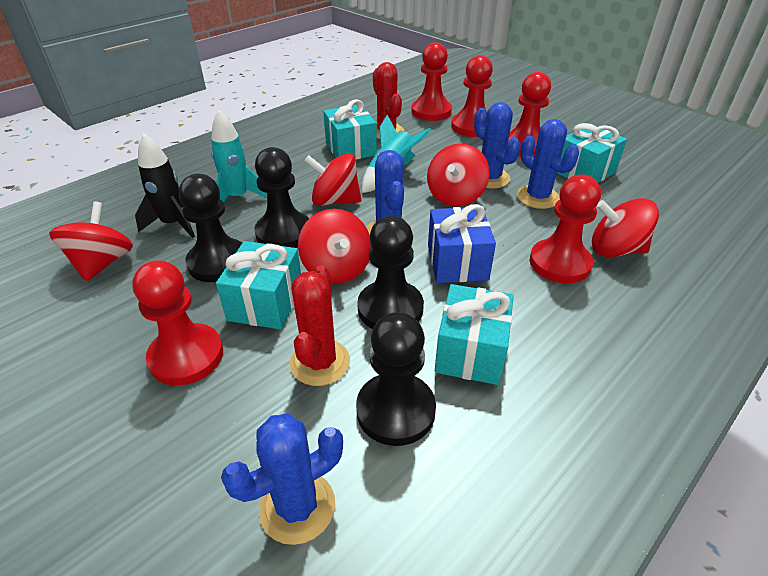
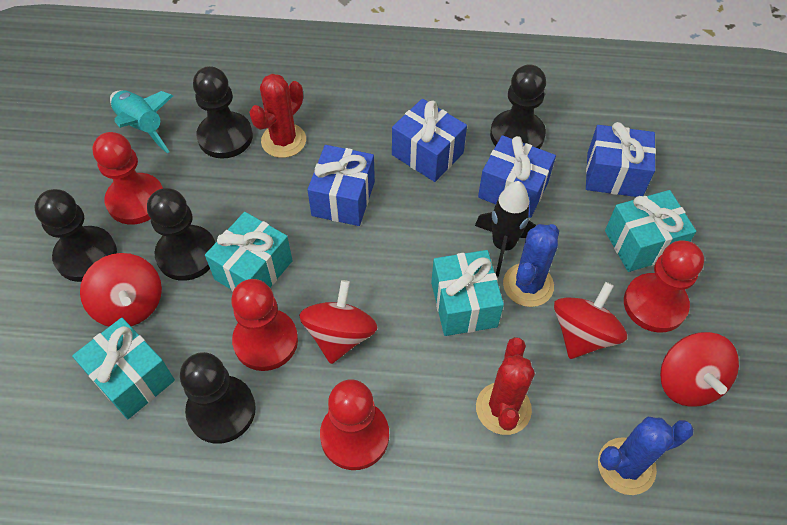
black pawn: [179,174,242,282] [254,147,309,248] [356,312,436,446] [357,216,424,329] = 4 -> [35,189,117,282] [147,188,215,281] [180,352,256,444] [193,66,253,159] [490,64,546,149] = 5
blue cactus: [221,414,343,545] [367,150,412,235] [474,102,521,188] [517,119,579,209] = 4 -> [503,224,559,307] [598,417,694,495] = 2
blue gift: [428,204,496,283] = 1 -> [307,145,375,226] [392,99,467,182] [478,135,556,218] [586,122,656,197] = 4
red pawn: [132,260,223,386] [411,42,452,121] [451,55,493,137] [508,72,551,157] [530,175,601,283] = 5 -> [93,132,163,224] [231,279,298,371] [320,380,389,470] [624,240,704,333] = 4
red spinning top: [49,202,133,282] [298,209,371,284] [304,153,361,206] [427,144,490,207] [592,198,659,257] = 5 -> [80,253,162,327] [299,280,378,364] [554,282,627,359] [660,332,739,407] = 4
turquoise rocket: [211,110,267,203] [362,115,431,193] = 2 -> [110,90,173,154] = 1

